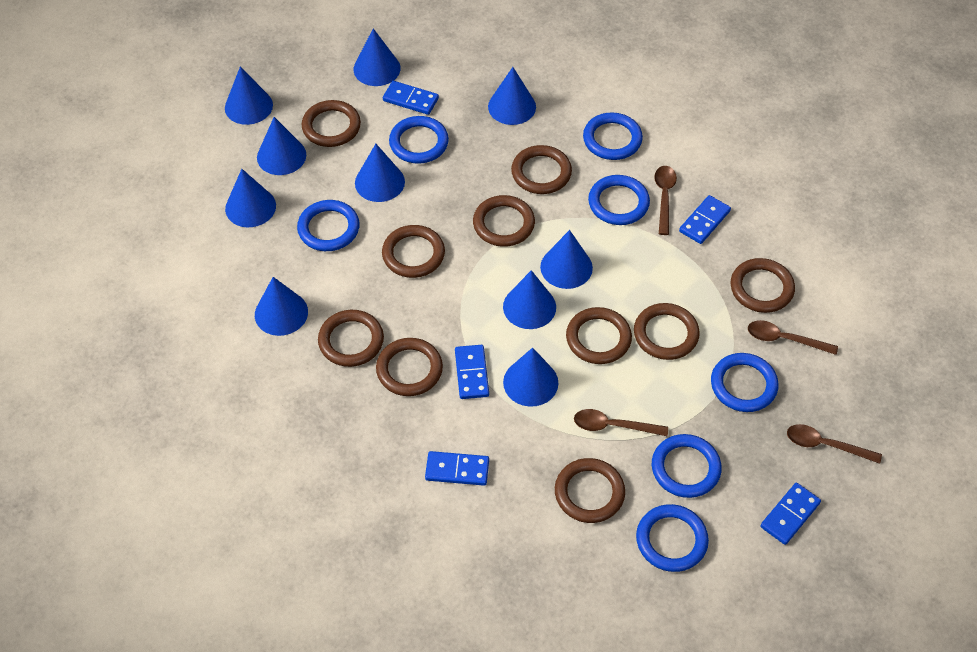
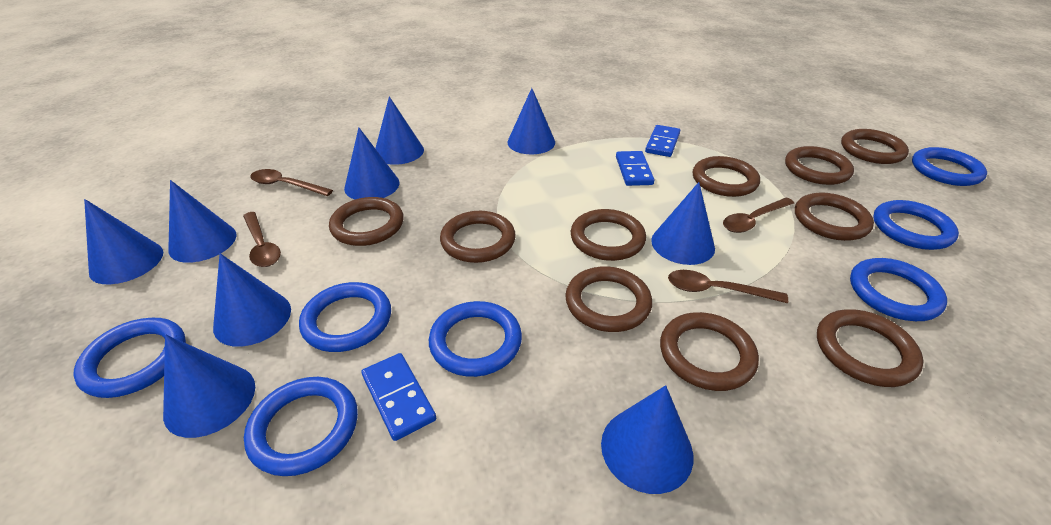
blue cone: [225,66,273,125] [225,169,276,227] [255,277,308,336] [257,117,306,175] [354,28,401,86] [355,144,405,202] [488,67,536,125] [503,270,556,329] [503,347,559,407] [540,230,593,289] = 10 -> [84,199,163,284] [163,334,255,438] [168,180,237,263] [213,253,291,347] [344,128,400,199] [375,96,424,165] [507,88,555,154] [601,385,693,494] [651,182,715,265] = 9
blue domino: [383,81,439,115] [425,451,489,486] [455,345,489,399] [679,195,731,244] [760,483,821,545] = 5 -> [362,353,436,441] [616,151,654,186] [645,125,680,157] = 3

